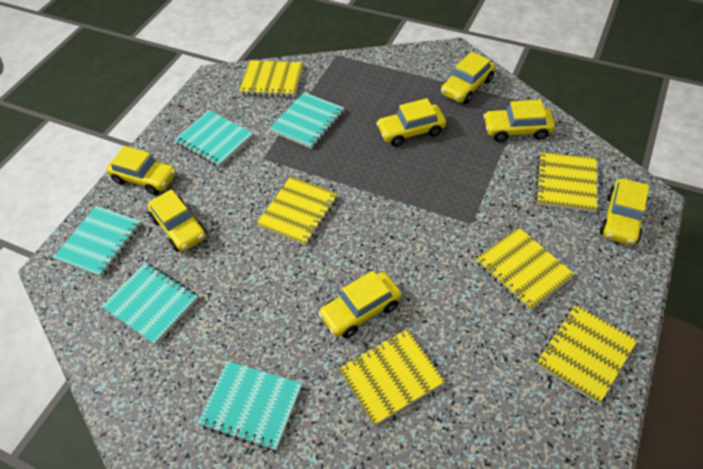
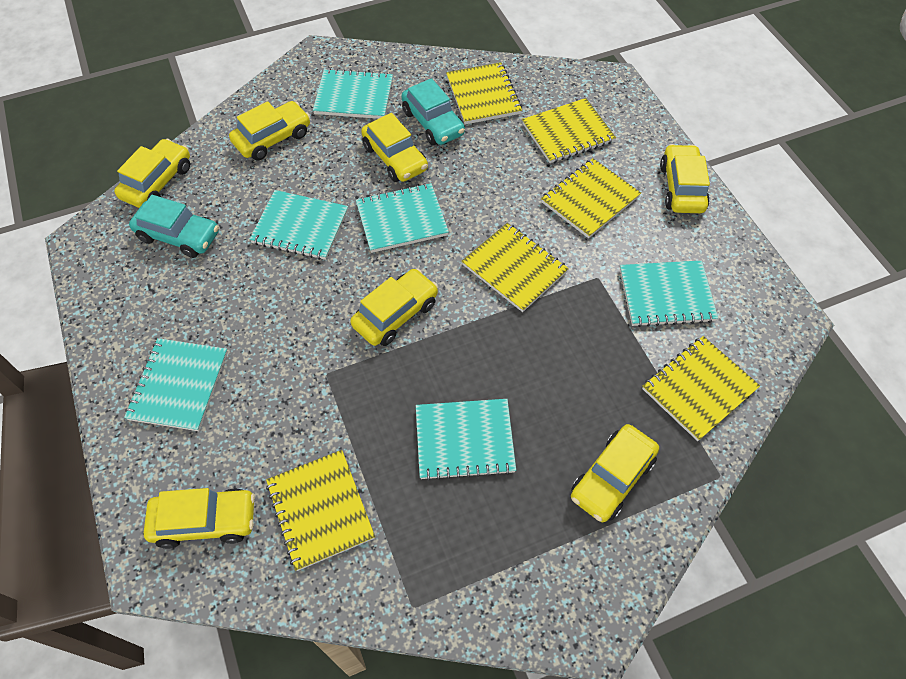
turquoise car: none = 0 -> [129,195,219,258] [402,78,465,145] = 2
turquoise notebook: [53,206,142,277] [102,263,198,345] [174,110,253,167] [198,361,302,451] [269,92,344,149] = 5 -> [124,338,228,431] [249,190,348,260] [313,69,393,119] [356,183,449,253] [416,399,516,481] [620,260,718,327] = 6

